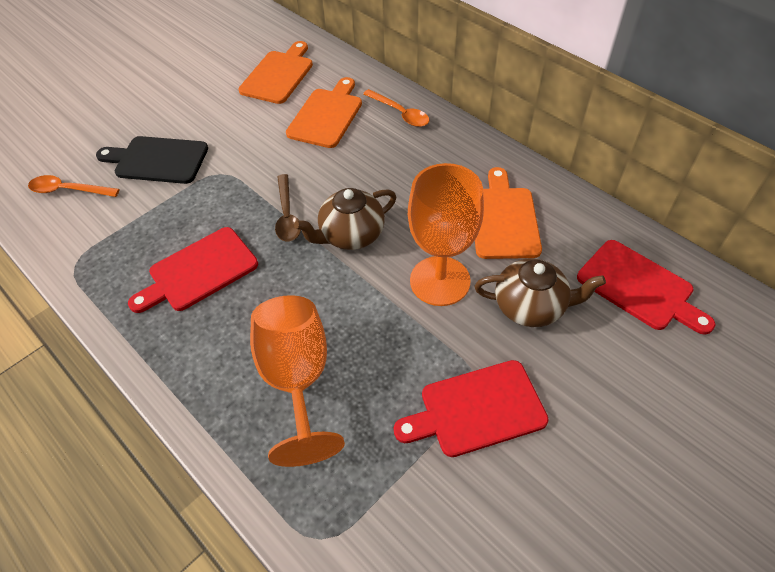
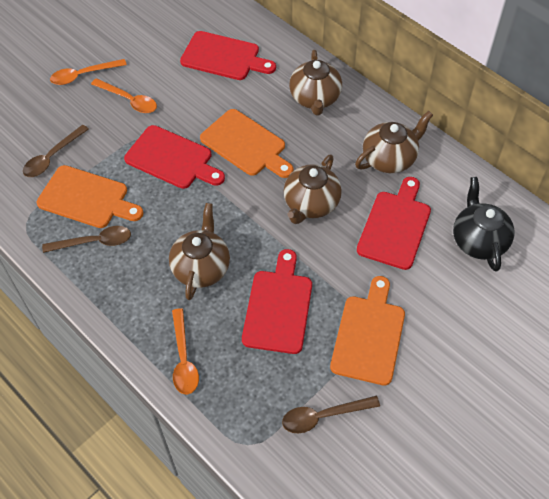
black cutting board: [96,136,208,184] = 1 -> none = 0
black teapot: none = 0 -> [453,177,515,272] = 1
brown spoon: [275,174,301,242] = 1 -> [23,125,89,177] [42,226,131,253] [282,396,380,433] = 3
brown teapot: [294,188,396,250] [475,258,606,327] = 2 -> [169,203,230,300] [284,154,342,224] [289,50,342,116] [355,111,433,173] = 4
orange goblet: [250,295,345,467] [408,163,484,306] = 2 -> none = 0
orange spoon: [28,175,120,197] [363,89,429,127] = 2 -> [50,59,127,85] [91,78,157,113] [172,308,199,394] = 3
red cutting board: [128,227,258,313] [394,360,549,457] [577,240,715,335] = 3 -> [124,125,225,189] [180,31,276,80] [242,249,312,354] [357,177,431,270] = 4

